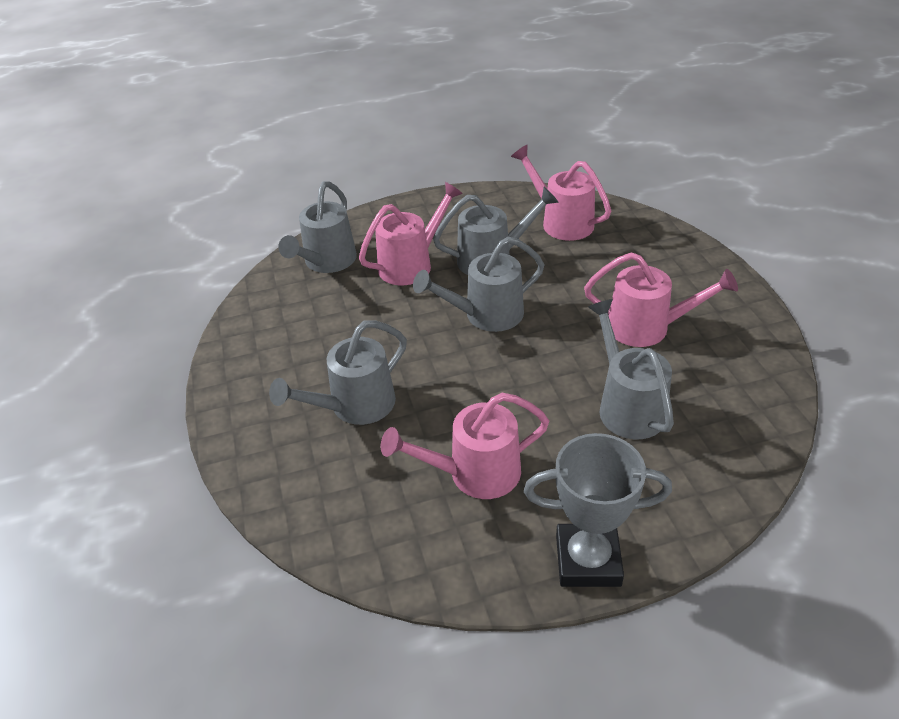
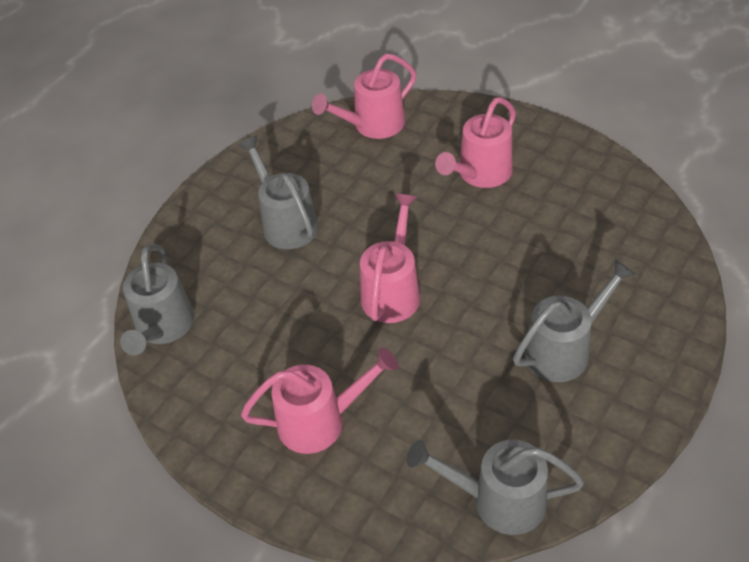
grey trophy: [524,433,672,587] = 1 -> none = 0
grey watering can: [269,320,407,425] [278,181,357,273] [413,237,545,332] [433,187,559,275] [588,299,674,439] = 5 -> [120,244,194,355] [238,135,319,249] [406,440,584,535] [513,259,636,382] = 4

